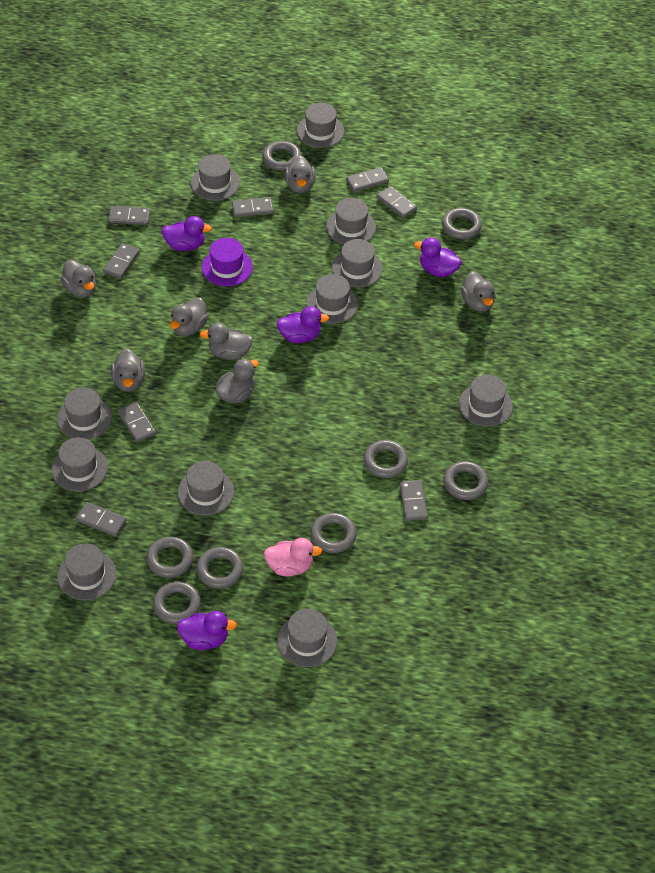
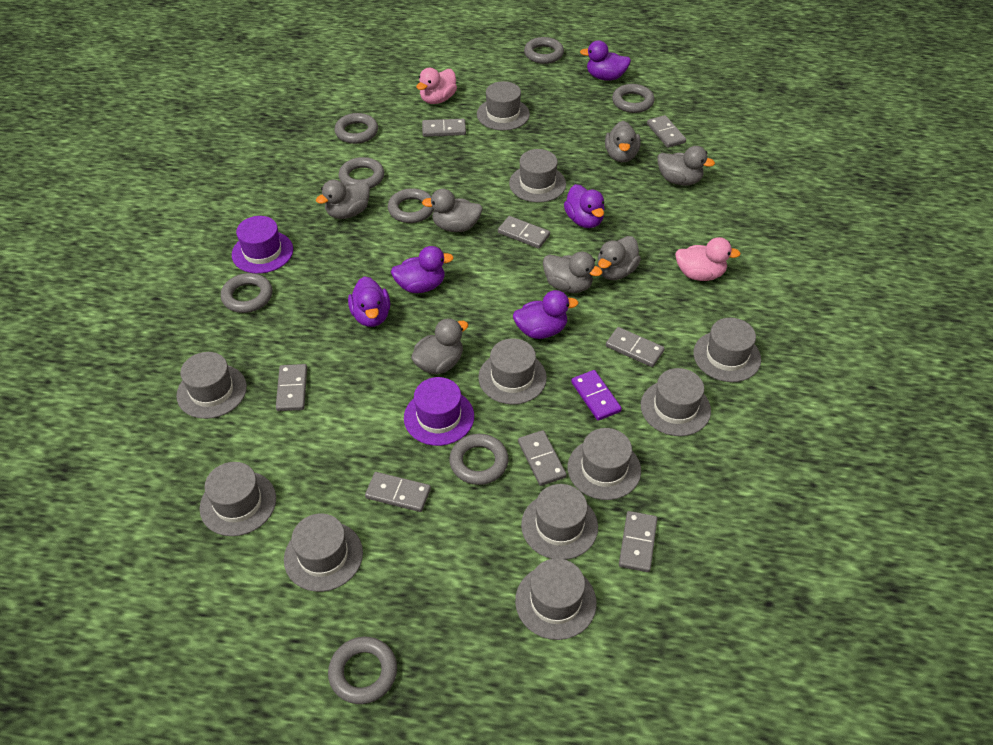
pink duck: [263,538,322,576] = 1 -> [416,68,457,104] [675,237,741,281] = 2
purple domino: none = 0 -> [571,370,622,421] = 1
purple duck: [162,216,212,251] [177,611,237,650] [276,306,329,343] [414,238,462,277] = 4 -> [348,276,390,327] [391,246,454,293] [513,290,578,339] [564,184,604,228] [580,40,631,81] = 5
purple hat: [202,238,253,286] = 1 -> [232,216,293,274] [404,377,474,446] = 2

